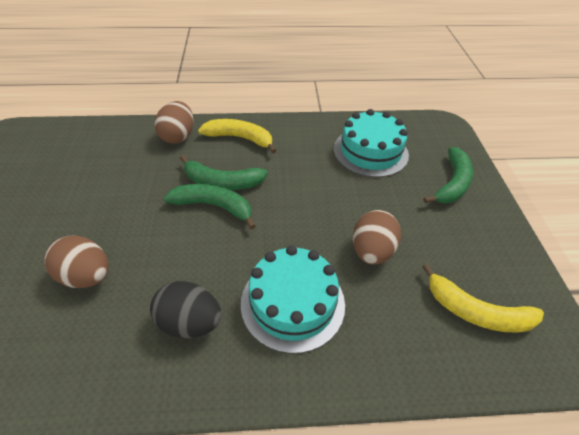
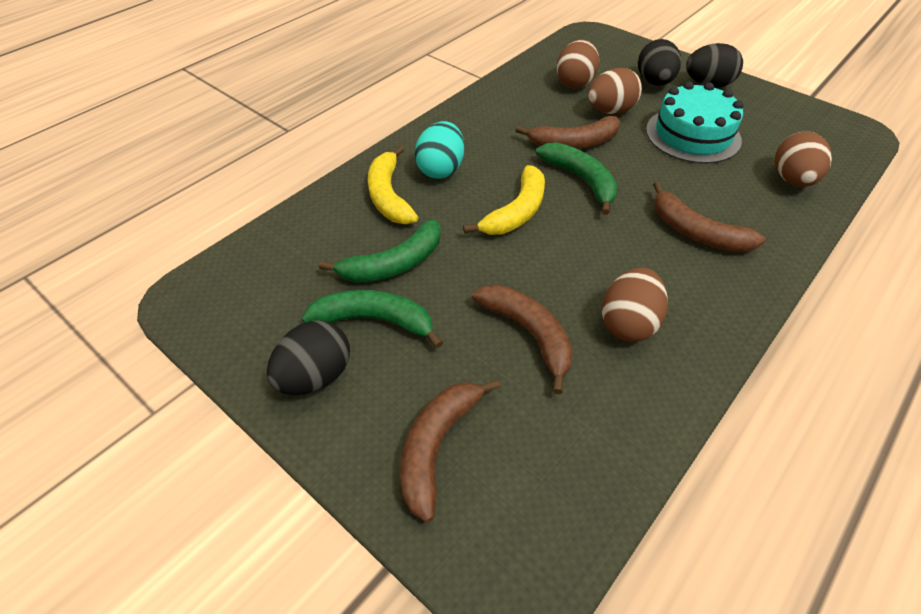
black egg: [150,281,221,338] = 1 -> [267,320,350,395] [638,39,681,86] [686,43,743,88] = 3
brown banana: none = 0 -> [400,379,500,522] [472,285,573,394] [515,116,620,149] [653,182,766,252] = 4
brown egg: [44,235,109,288] [155,101,194,144] [353,210,401,265] = 3 -> [556,40,599,88] [588,68,642,114] [602,268,668,342] [775,132,832,187] = 4
turquoise cake: [241,245,345,354] [334,109,409,178] = 2 -> [646,81,744,164] = 1
turquoise egg: none = 0 -> [415,121,465,179] = 1

